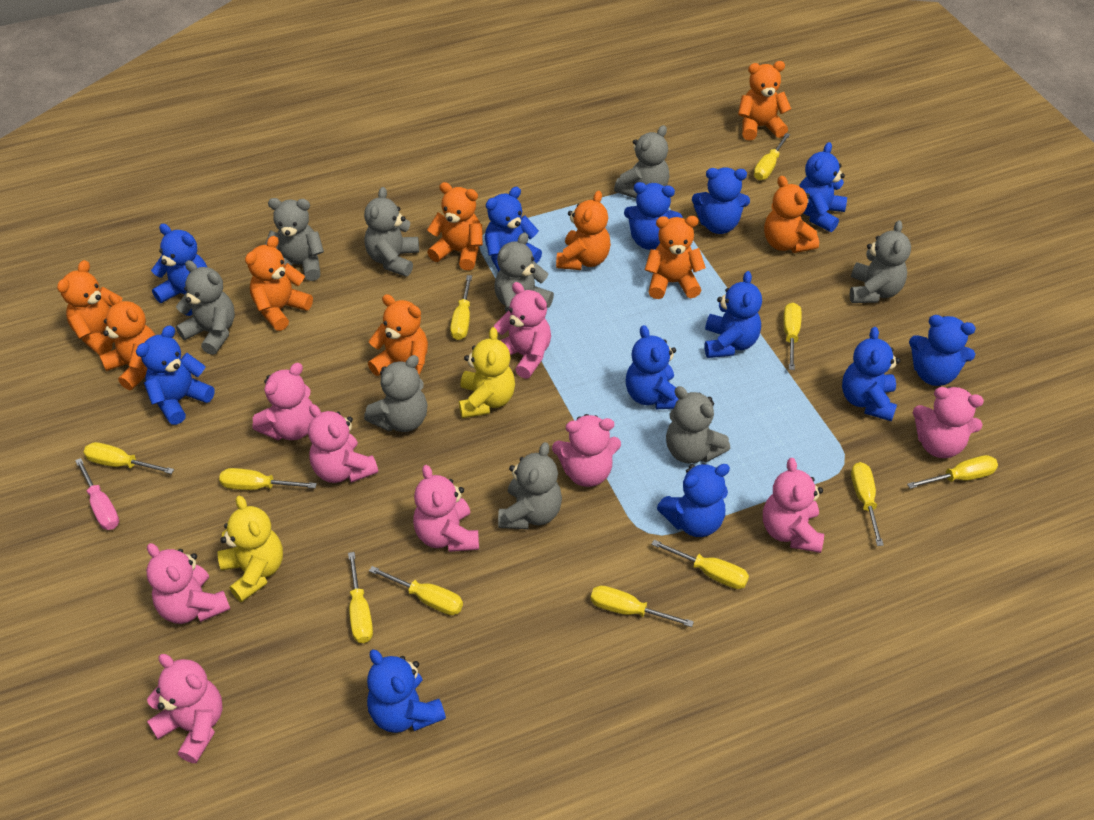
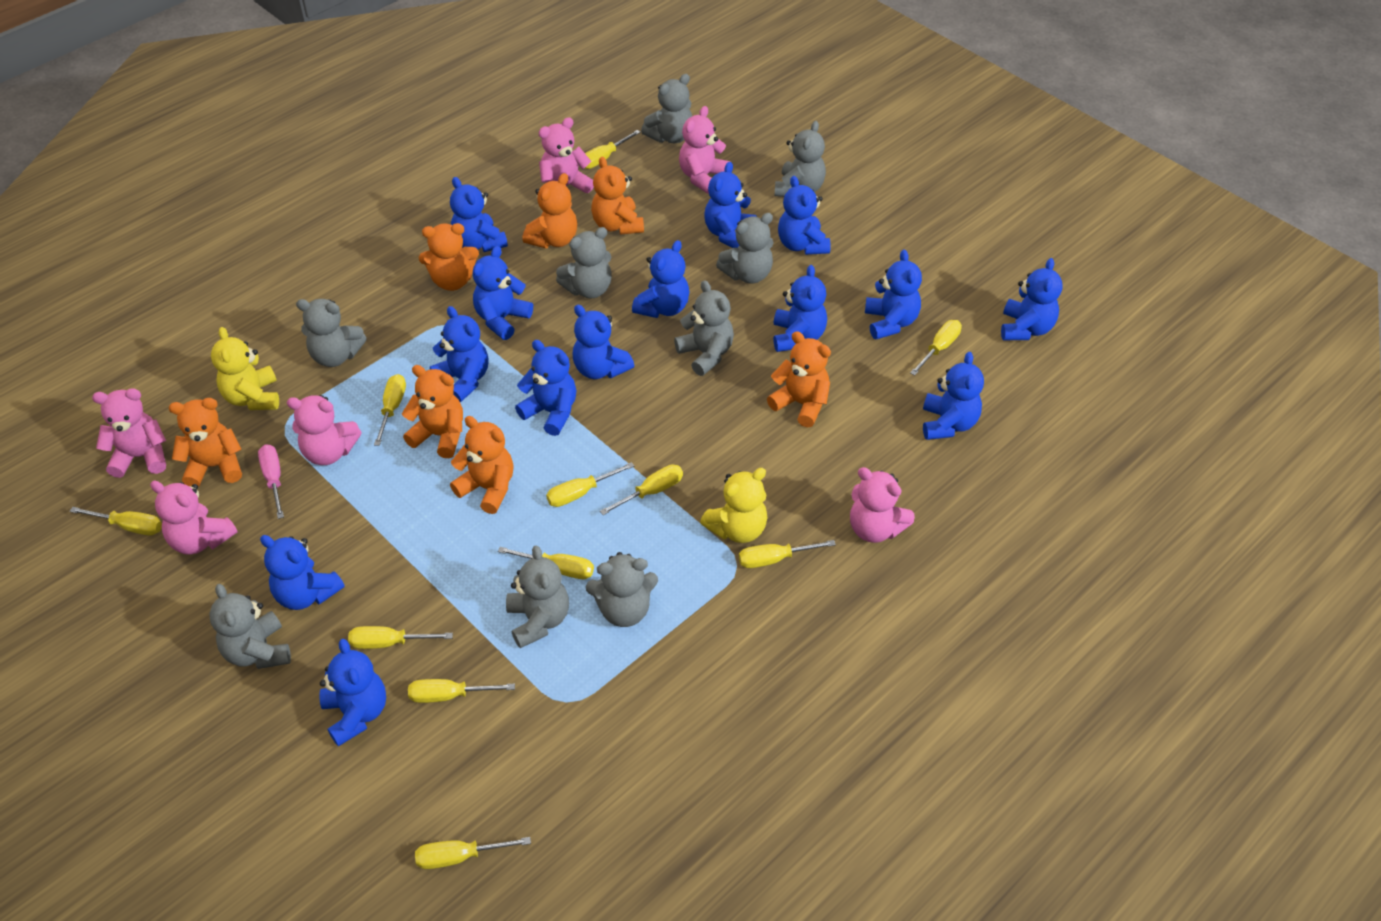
blue teddy bear: [136,326,215,425] [151,224,207,316] [367,649,446,733] [485,187,542,272] [624,182,683,250] [626,325,678,409] [657,463,730,537] [692,167,750,234] [704,271,762,358] [799,142,847,232] [842,327,900,422] [909,315,976,386] = 12 -> [260,535,344,610] [319,639,386,747] [430,306,489,403] [450,177,508,252] [473,246,533,340] [515,340,576,436] [573,305,634,379] [632,240,689,318] [704,162,756,248] [773,265,827,352] [778,176,831,255] [865,249,922,339] [923,352,984,440] [1001,258,1063,340] = 14
orange teddy bear: [57,260,123,355] [99,293,155,390] [245,236,313,331] [368,294,428,376] [427,182,483,271] [556,191,611,270] [645,216,706,299] [738,61,791,141] [764,176,819,253] = 9 -> [169,398,242,487] [402,365,463,458] [419,223,479,291] [450,416,514,514] [522,173,577,248] [591,157,644,235] [767,331,831,427] = 7
pink teddy bear: [146,543,230,624] [147,654,223,763] [253,363,314,440] [308,404,378,483] [413,465,479,552] [494,282,551,379] [552,414,621,487] [763,458,824,553] [913,387,984,458] = 9 -> [92,388,166,478] [150,481,237,555] [287,395,361,465] [539,117,594,193] [679,106,731,194] [850,467,915,543] = 6

